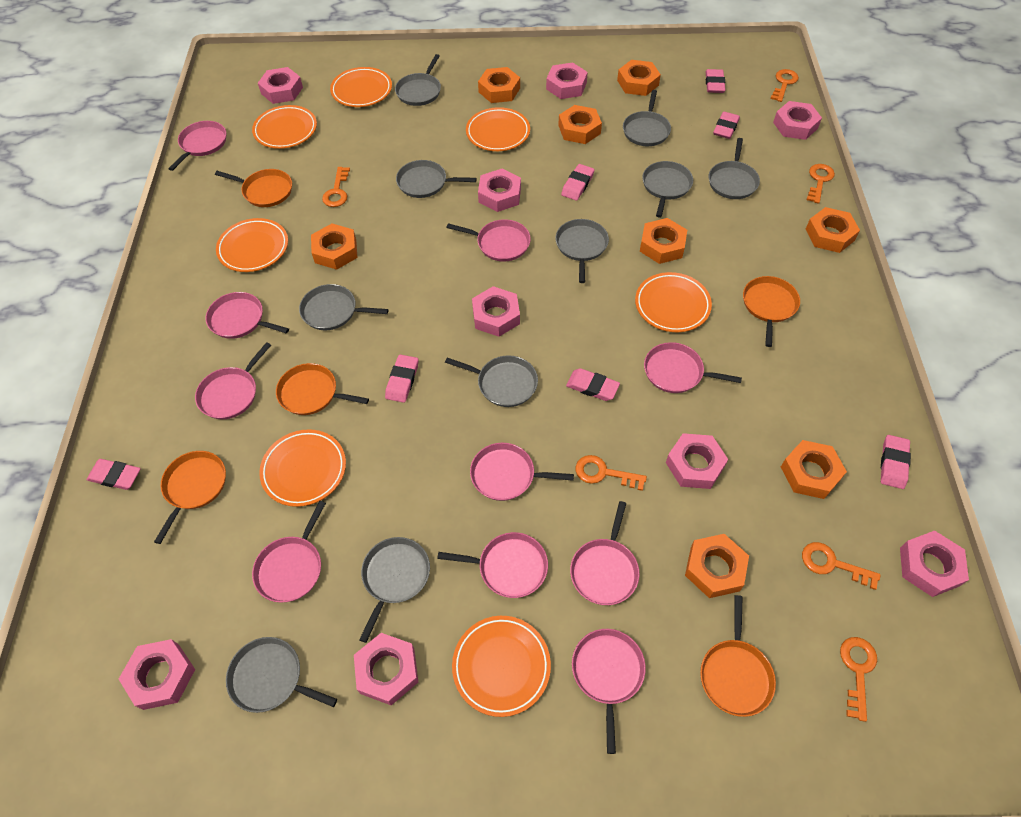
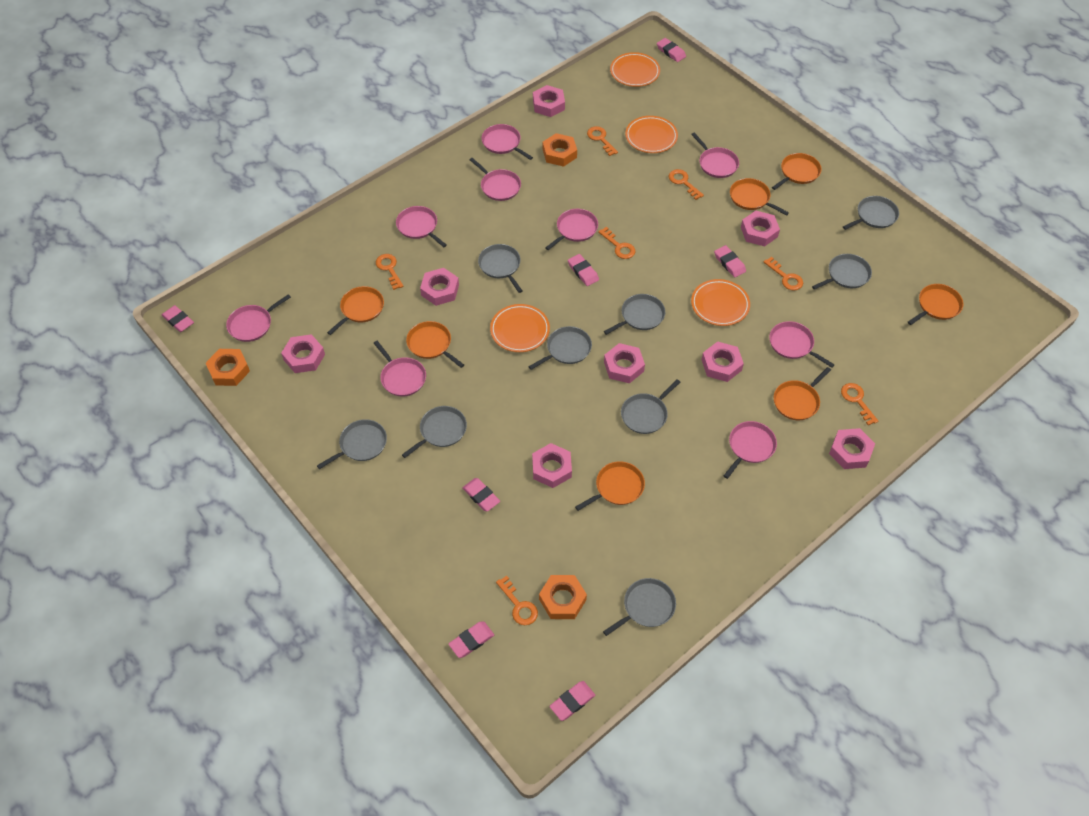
grey pan: [226,637,337,713] [299,284,388,330] [359,537,430,643] [395,54,441,106] [396,160,477,198] [445,355,538,407] [555,219,609,283] [623,90,671,146] [642,161,693,218] [709,138,760,199] = 10 -> [317,419,387,469] [402,406,467,458] [478,244,522,293] [528,326,592,370] [603,578,676,636] [604,294,665,335] [621,379,680,434] [812,254,872,290] [843,196,899,230] = 9
orange key: [322,167,350,207] [576,455,647,491] [771,69,799,102] [802,542,880,590] [807,164,835,203] [840,637,877,722] = 6 -> [376,254,404,290] [496,576,538,625] [587,126,618,156] [598,227,636,259] [669,169,704,200] [764,257,803,290] [841,383,878,425] = 7
orange nut: [311,224,358,270] [478,67,520,103] [558,105,602,144] [617,60,661,96] [640,218,687,264] [685,534,749,598] [781,440,847,499] [806,207,860,253] = 8 -> [206,349,250,386] [539,575,587,619] [543,133,577,167] = 3
orange pan: [154,451,226,544] [215,169,292,207] [276,363,369,415] [700,595,776,717] [743,276,800,347] = 5 -> [327,286,384,335] [406,321,464,368] [575,461,645,511] [730,178,789,216] [772,153,821,190] [774,367,831,420] [908,284,963,325] = 7
orange plate: [216,218,288,272] [252,105,317,149] [259,429,346,507] [330,67,392,107] [452,616,551,717] [466,107,530,151] [635,272,712,332] = 7 -> [490,304,550,352] [610,52,660,87] [625,116,678,153] [691,279,750,326] = 4
pink nut: [119,639,195,710] [258,67,303,104] [354,633,418,705] [472,286,520,337] [478,169,521,212] [546,62,588,99] [666,433,728,489] [773,101,822,140] [900,531,969,597] = 9 -> [281,334,325,373] [420,268,459,306] [532,443,572,488] [533,85,565,117] [604,343,645,383] [702,341,744,382] [741,211,780,247] [829,428,875,469] = 8
pink pan: [168,121,226,171] [195,342,271,419] [206,292,289,339] [252,501,326,603] [437,532,548,598] [447,219,531,261] [470,443,574,501] [570,501,640,605] [572,629,646,754] [644,342,742,393] = 10 -> [226,294,291,342] [374,341,426,397] [396,206,447,247] [470,158,521,201] [481,124,533,160] [545,209,598,250] [691,132,739,178] [724,421,777,479] [769,321,835,368] = 9

